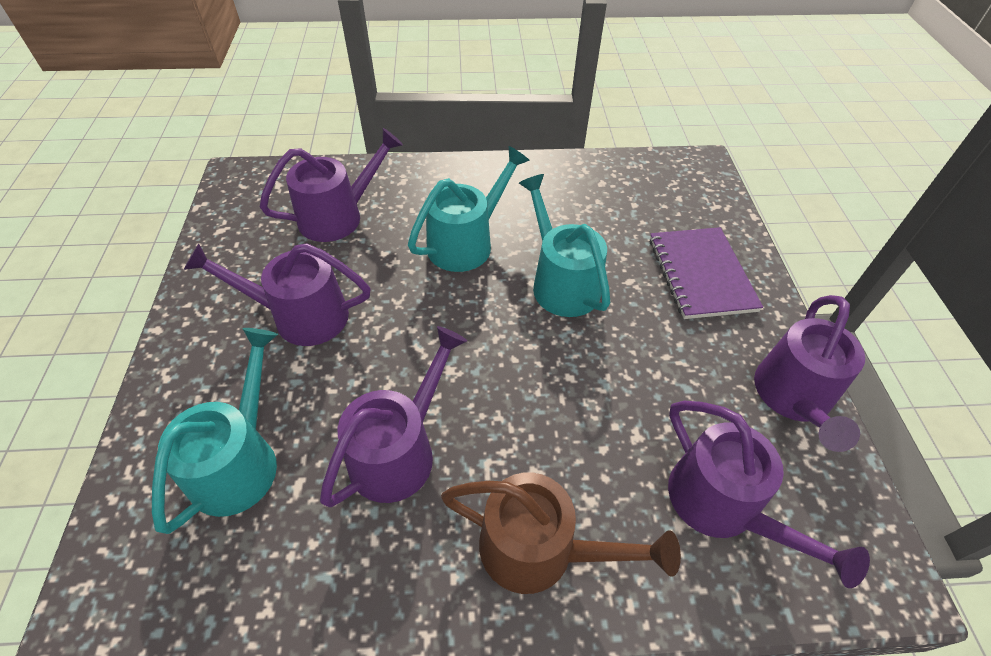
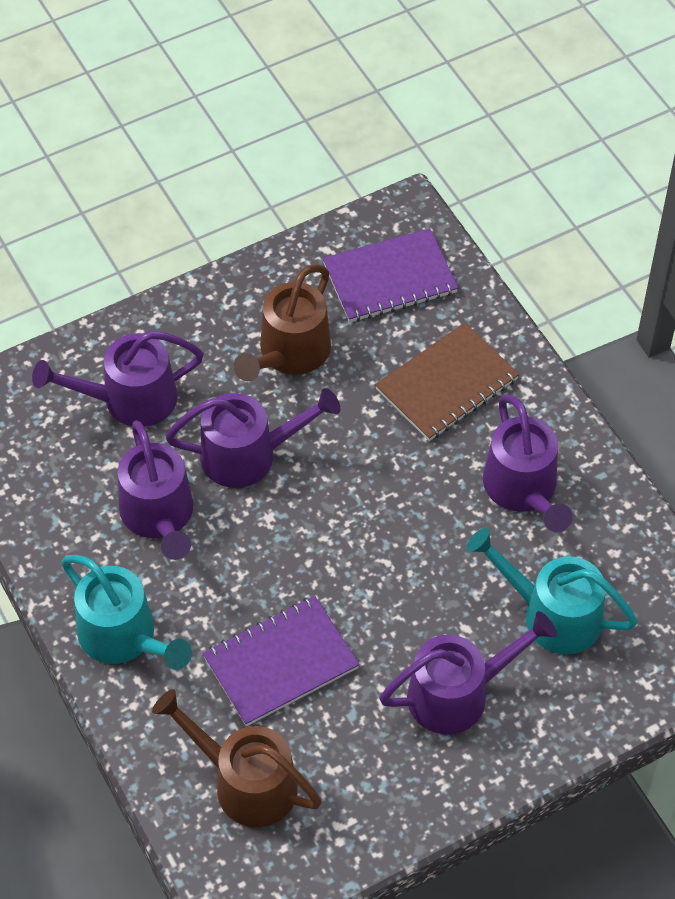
brown notebook: none = 0 -> [375,323,519,441] = 1
brown watering can: [441,472,681,594] = 1 -> [152,689,322,827] [234,264,331,381] = 2
purple notebook: [650,227,763,319] = 1 -> [203,596,360,726] [323,228,458,323] = 2
turquoise watering can: [152,328,278,534] [408,146,530,272] [519,174,610,317] = 3 -> [61,555,192,670] [466,528,638,655] = 2

